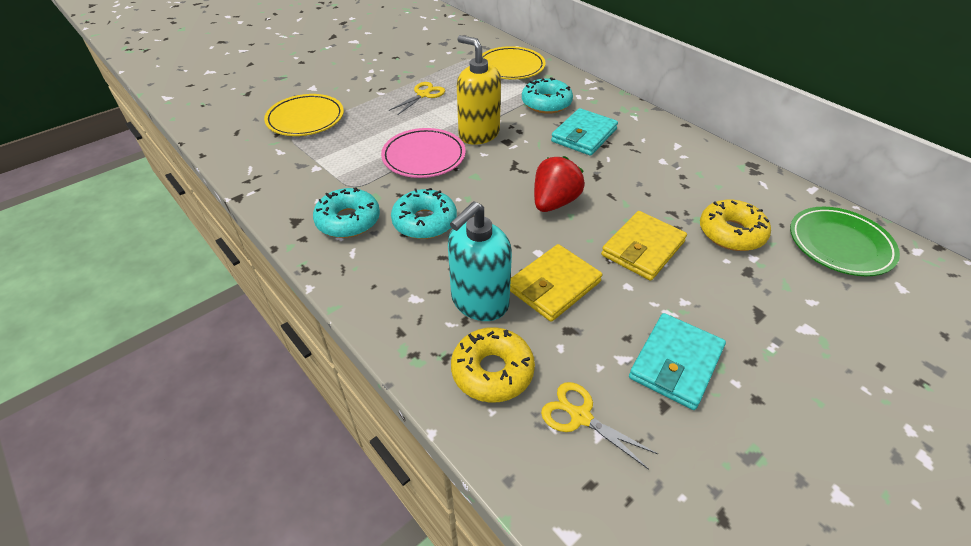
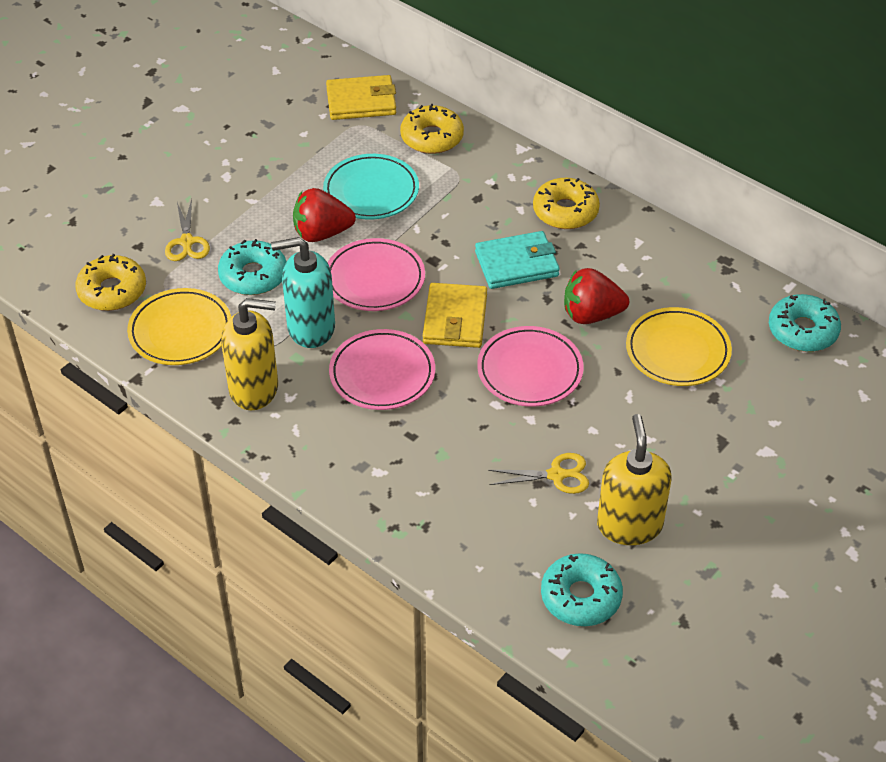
green plate: [790,207,900,276] = 1 -> none = 0
pink plate: [381,128,466,178] = 1 -> [328,238,425,311] [329,329,435,410] [477,326,584,407] = 3
red strawberry: [534,156,585,212] = 1 -> [293,188,356,242] [564,268,629,324] = 2
turquoise plate: none = 0 -> [323,154,419,219] = 1
turquoise wallet: [551,108,618,156] [629,313,726,410] = 2 -> [475,231,560,289] = 1
yellow donut: [451,327,535,403] [700,200,771,251] = 2 -> [75,254,146,311] [400,104,464,154] [533,178,600,229] = 3
yellow soap dispenser: [457,35,501,145] = 1 -> [221,298,278,410] [597,414,672,545] = 2

